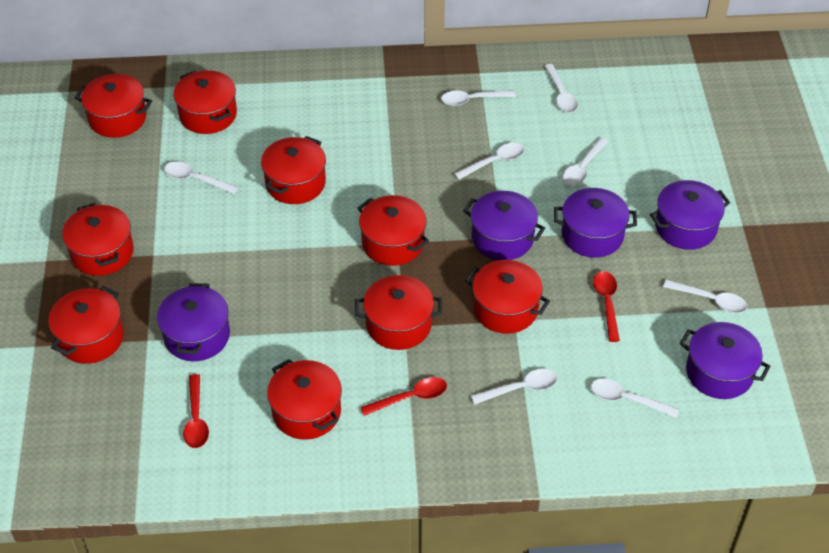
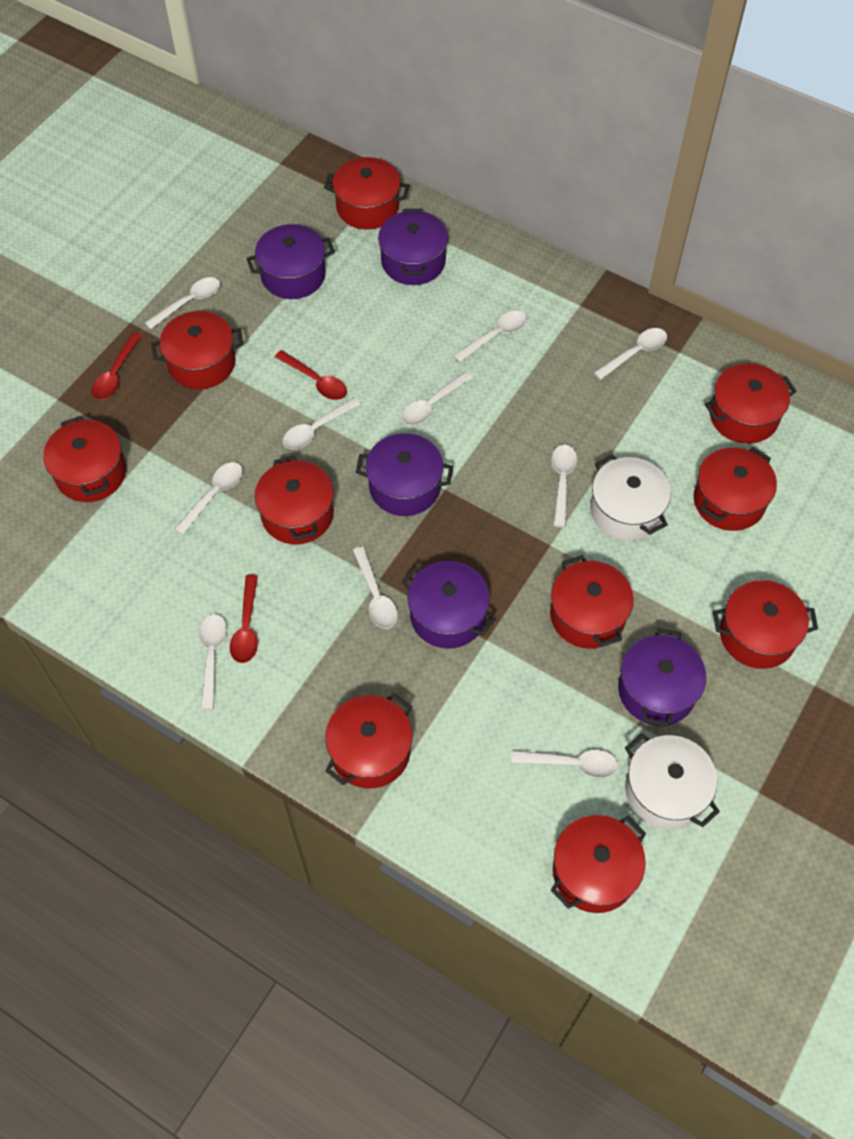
red pot: [48,286,124,364] [62,203,134,276] [75,74,152,138] [173,70,237,134] [261,136,326,204] [267,359,342,440] [355,275,442,350] [357,195,429,266] [465,260,550,334] = 9 -> [43,416,126,502] [151,311,243,389] [255,456,334,544] [324,157,409,230] [325,693,412,788] [550,555,634,649] [551,815,646,913] [694,447,777,531] [705,363,797,444] [713,580,818,669] = 10
white pot: none = 0 -> [590,454,671,541] [625,733,720,830] = 2
white spoon: [164,162,238,194] [441,90,516,106] [454,143,524,180] [471,369,558,405] [545,64,578,113] [563,137,608,186] [591,379,680,418] [663,280,748,313] = 8 -> [145,277,220,329] [174,462,243,535] [199,614,227,710] [283,397,361,449] [353,546,398,629] [401,371,473,425] [453,310,527,363] [511,750,618,778] [551,445,577,527] [594,328,667,380] = 10

